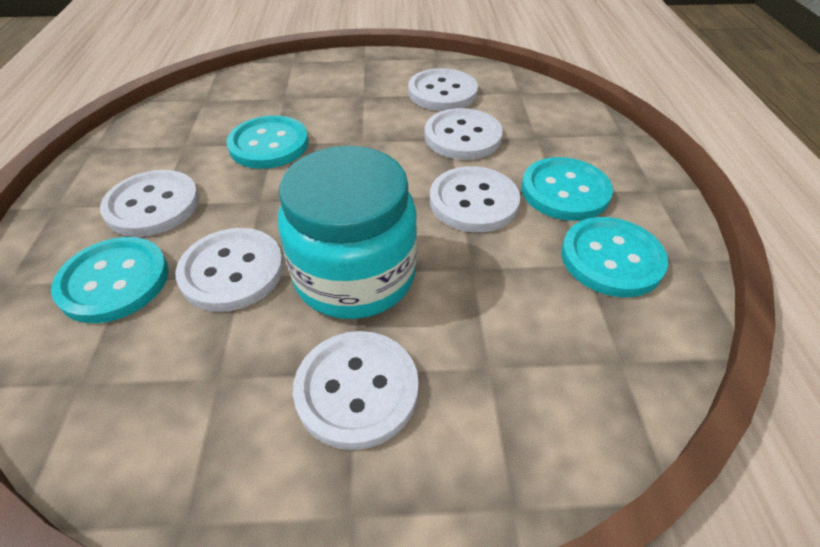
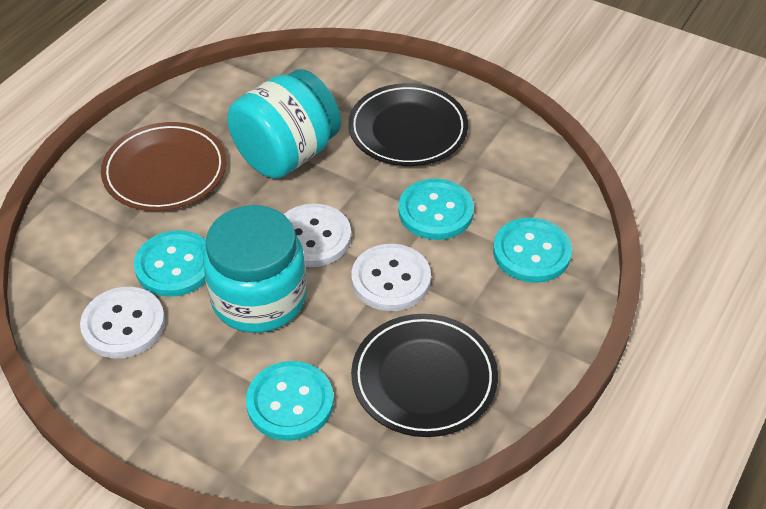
black plate: none = 0 -> [348,83,468,166] [351,314,498,437] = 2
brown plate: none = 0 -> [101,122,226,211] = 1
turquoise jar: [278,146,417,319] = 1 -> [203,205,307,333] [227,69,341,179] = 2
white button: [100,170,199,237] [176,228,284,312] [293,331,419,450] [408,68,478,111] [424,108,503,160] [430,166,520,232] = 6 -> [80,287,165,358] [284,204,351,267] [351,244,431,311] = 3

